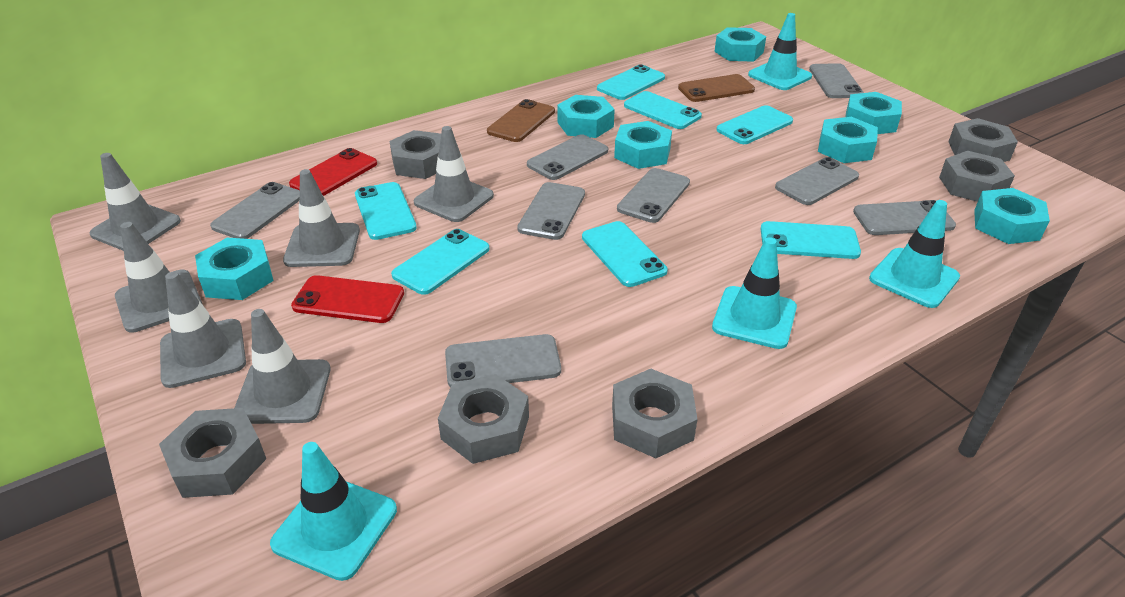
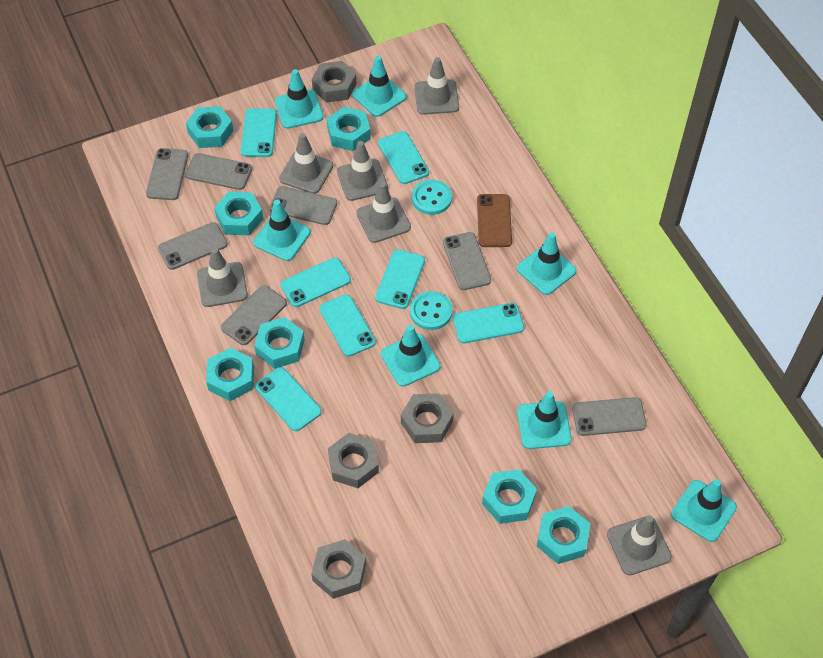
brown phone: [487,99,555,142] [678,74,755,102] = 2 -> [477,194,512,247] = 1
grey nut: [159,408,266,498] [389,130,441,179] [438,374,529,464] [612,369,697,458] [939,151,1015,202] [948,118,1018,162] = 6 -> [311,539,366,599] [312,61,356,103] [328,433,379,488] [401,393,454,443] = 4
grey phone: [210,182,300,239] [445,334,561,388] [517,182,585,240] [527,134,608,180] [617,168,690,223] [775,157,859,205] [809,63,864,98] [853,200,956,235] = 8 -> [146,148,188,200] [158,222,228,270] [185,153,252,190] [221,285,287,345] [270,186,337,225] [443,232,491,290] [572,397,647,436] = 7
red phone: [289,148,377,196] [291,275,404,323] = 2 -> none = 0
turquoise button: none = 0 -> [410,291,452,330] [412,180,452,215] = 2
turquoise traffic cone: [270,442,397,581] [712,237,797,349] [748,13,812,90] [869,200,960,308] = 4 -> [253,200,311,261] [275,69,324,129] [352,56,406,117] [381,325,441,387] [517,232,577,295] [517,391,572,449] [671,479,737,542] = 7

